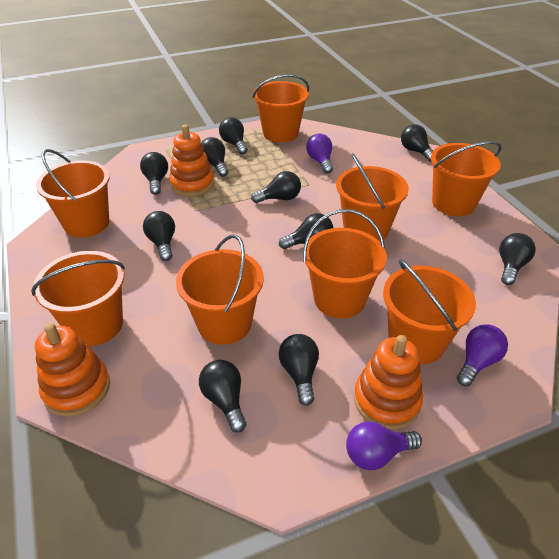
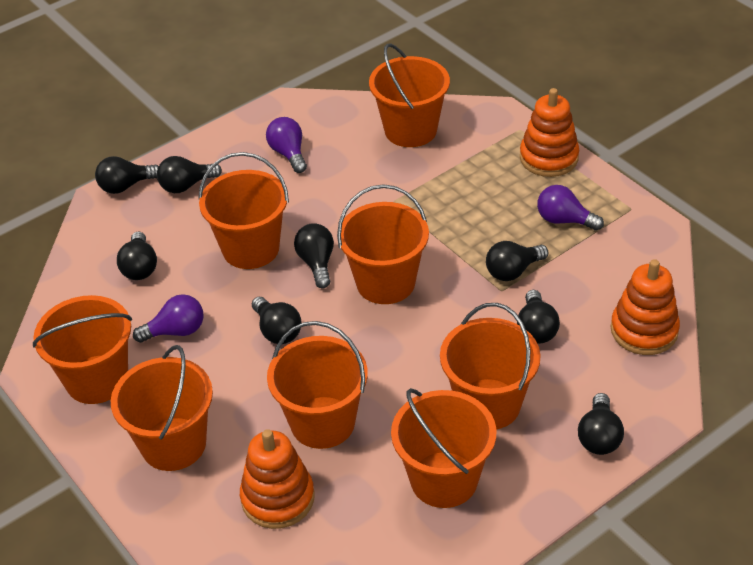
black light bulb: [140,152,168,195] [143,211,175,261] [199,360,247,433] [201,137,229,177] [219,117,248,154] [251,171,301,203] [279,213,333,249] [279,334,319,406] [401,124,433,162] [499,233,536,285] = 10 -> [95,156,159,194] [117,232,157,280] [157,156,222,193] [252,297,302,344] [294,223,334,289] [486,241,548,281] [517,290,560,344] [578,393,624,455] = 8

